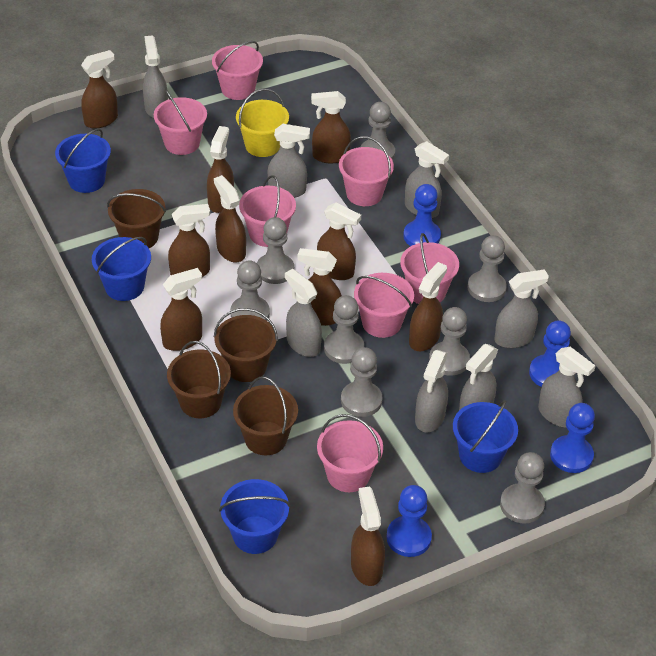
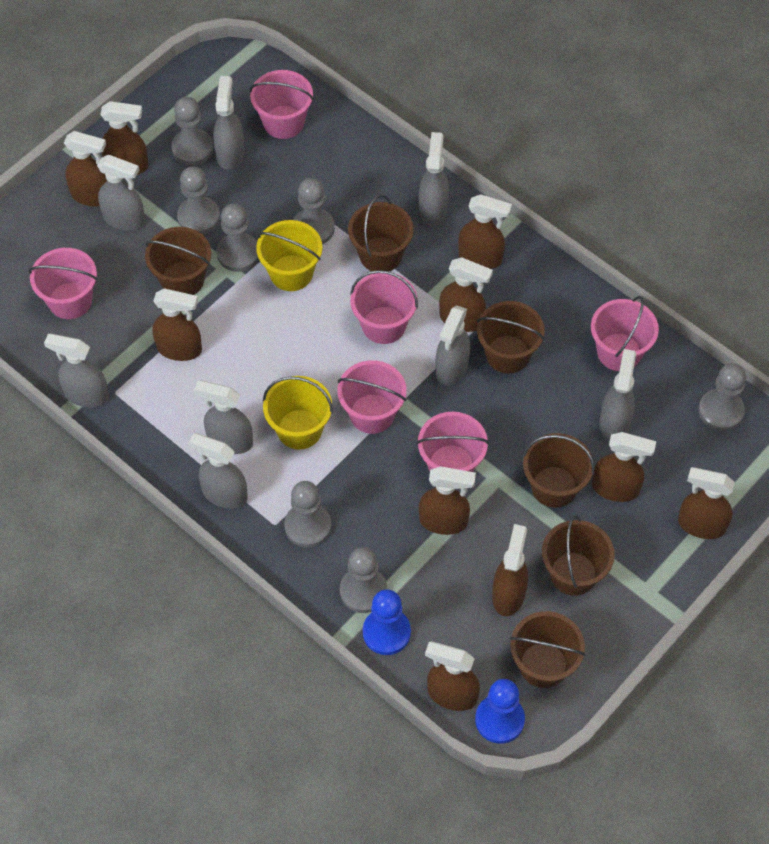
blue bucket: [55,129,111,193] [92,237,151,301] [219,479,290,554] [453,400,518,473] = 4 -> none = 0
blue pawn: [386,485,432,557] [403,184,441,246] [529,320,571,387] [550,403,595,473] = 4 -> [363,589,411,655] [475,679,525,744] = 2
brown bucket: [107,189,166,248] [167,341,231,418] [214,308,278,382] [233,377,298,455] = 4 -> [145,227,211,295] [348,195,414,272] [477,301,545,373] [510,611,586,688] [523,433,595,508] [542,515,615,596] = 6
grey pawn: [230,260,270,321] [257,217,294,284] [324,295,364,364] [341,347,383,417] [361,102,395,160] [429,307,470,376] [468,235,507,302] [500,452,545,524] = 8 -> [171,97,213,166] [177,166,220,234] [217,204,259,272] [284,481,331,548] [293,178,335,244] [340,547,387,613] [698,363,746,431] = 7
pink bucket: [154,90,207,155] [212,41,263,100] [239,175,296,247] [317,414,383,492] [339,136,394,206] [354,273,414,338] [400,233,459,304] = 7 -> [28,248,98,319] [250,70,314,139] [337,360,406,434] [350,270,418,344] [417,412,489,472] [591,296,659,371] = 6
yellow bucket: [236,89,289,157] = 1 -> [256,220,322,291] [263,376,333,449] = 2

